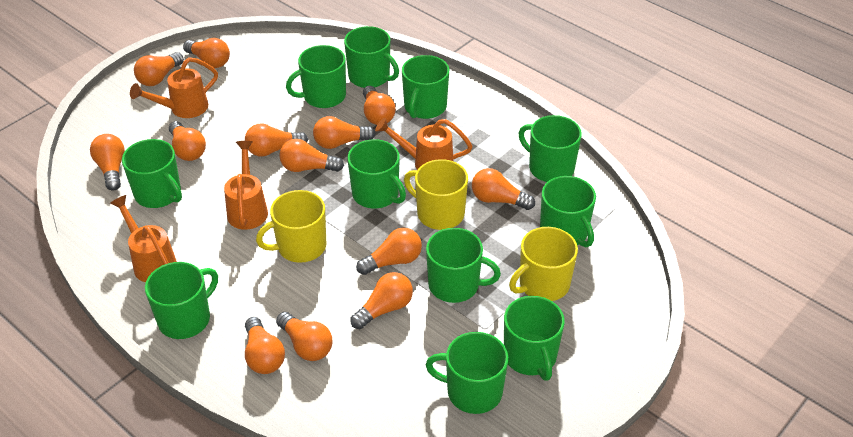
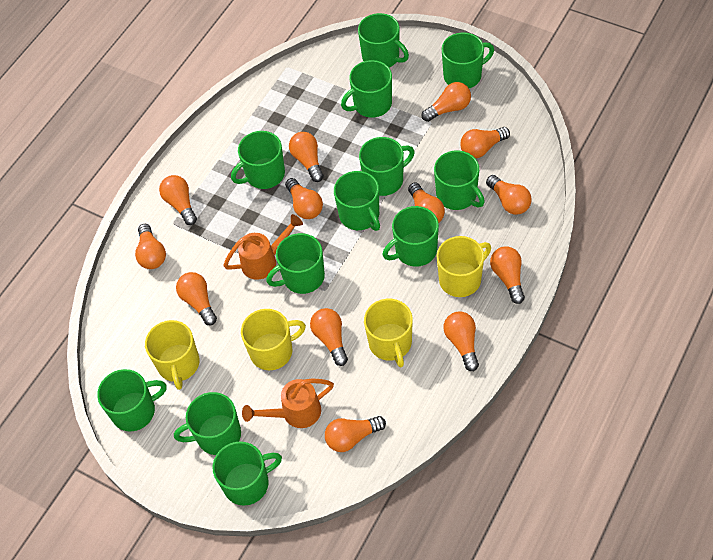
green mug: [122,139,182,208] [145,262,218,339] [286,45,346,108] [344,26,399,88] [347,139,406,208] [402,55,449,119] [426,228,501,303] [426,332,508,414] [504,296,565,381] [519,115,582,182] [540,176,596,247] = 11 -> [97,369,167,432] [174,392,241,455] [213,442,282,506] [231,131,285,189] [266,233,325,294] [334,171,380,231] [341,60,392,118] [358,13,409,68] [359,137,415,196] [383,206,439,267] [434,151,485,210] [442,33,494,88] = 12
orange watering can: [110,195,177,282] [130,57,218,118] [224,141,268,230] [375,118,472,170] = 4 -> [223,214,303,280] [242,379,334,428] = 2
yellow mug: [256,190,327,263] [404,159,468,230] [509,227,578,301] = 3 -> [145,320,200,390] [241,309,306,370] [364,299,413,367] [437,236,491,297] = 4

